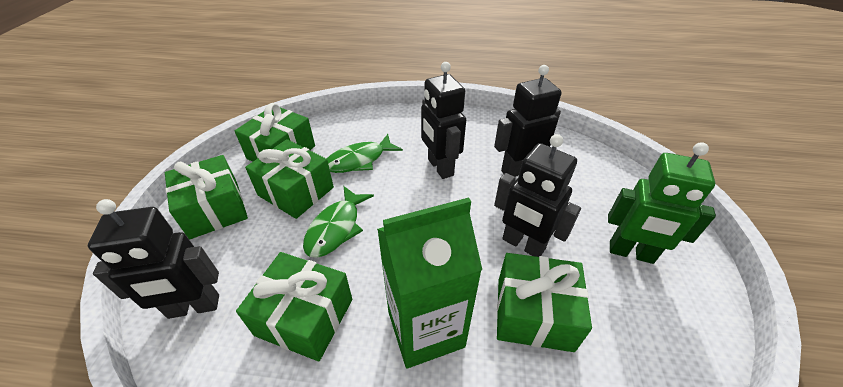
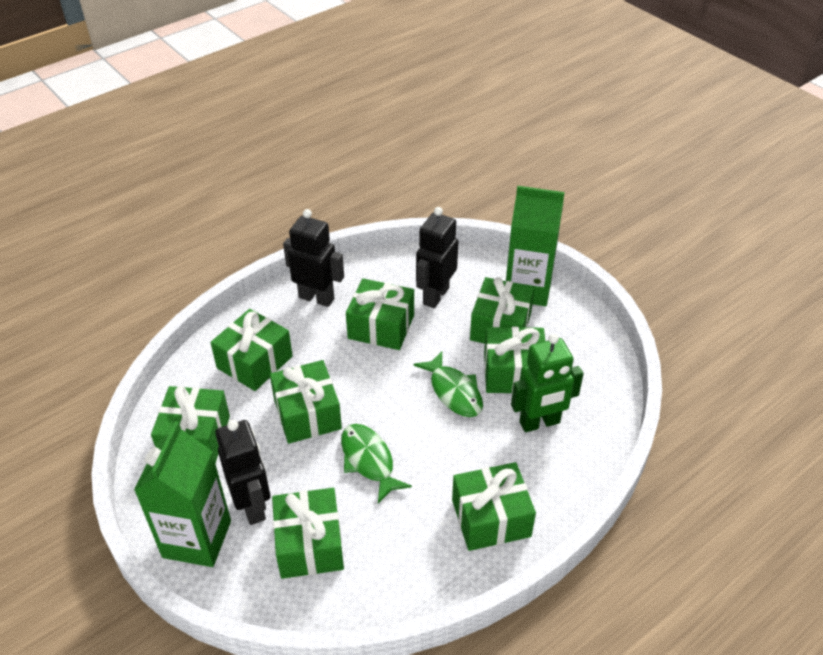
black robot: [88,199,219,319] [421,62,466,179] [494,65,562,177] [494,134,581,257] = 4 -> [215,420,270,525] [283,209,344,307] [416,207,458,308] = 3
green carton: [377,198,482,368] = 1 -> [134,421,231,567] [506,186,565,306] = 2
green gift: [165,155,248,239] [235,103,315,162] [236,252,352,361] [245,139,334,219] [497,253,592,352] = 5 -> [151,386,230,464] [210,309,293,391] [270,360,342,444] [272,488,344,579] [346,278,414,350] [452,462,536,551] [470,277,534,344] [484,326,545,393] = 8

